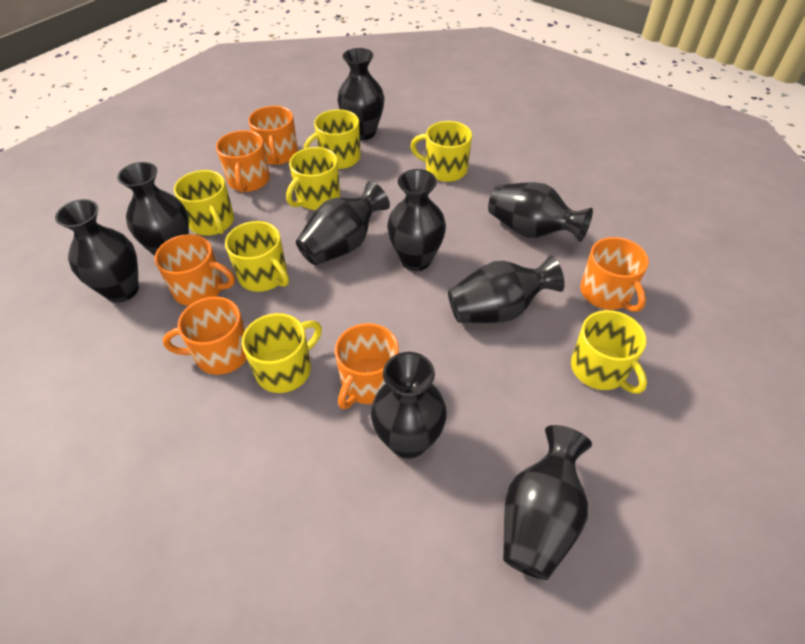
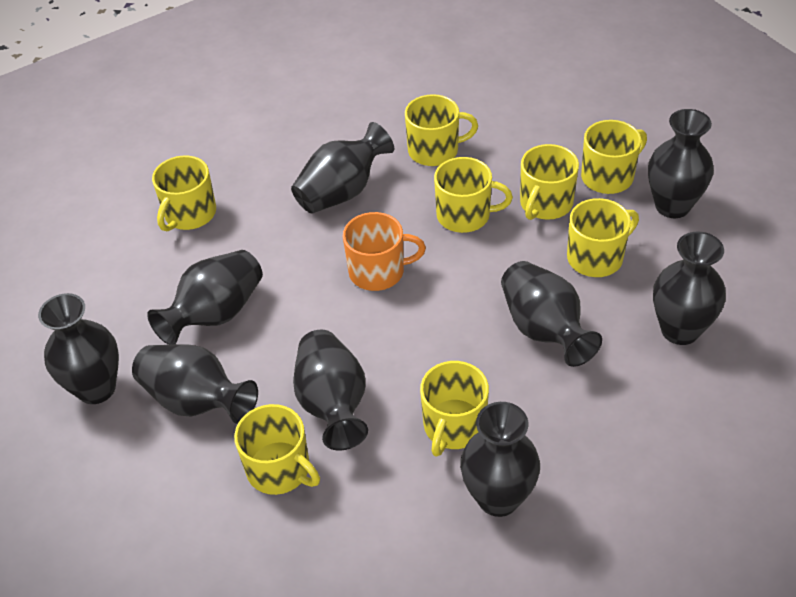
orange mug: [155,234,235,306] [163,297,247,375] [216,130,270,193] [248,106,298,165] [335,323,399,409] [580,237,649,312] = 6 -> [343,212,426,291] = 1
yellow mug: [174,170,234,235] [225,221,289,292] [242,313,322,393] [286,147,340,210] [304,109,361,169] [410,121,472,182] [571,310,647,394] = 7 -> [152,156,216,232] [234,404,320,495] [405,94,478,166] [420,361,489,457] [434,157,513,233] [520,144,579,220] [567,198,639,277] [581,120,647,194] = 8

